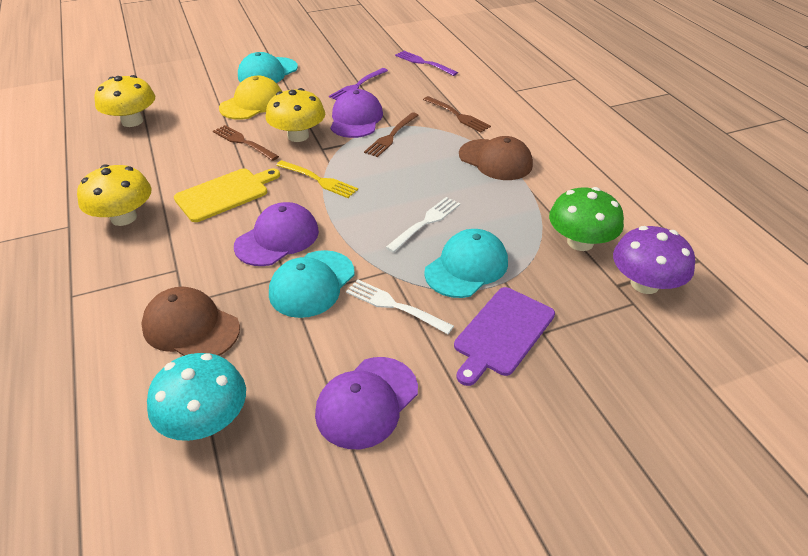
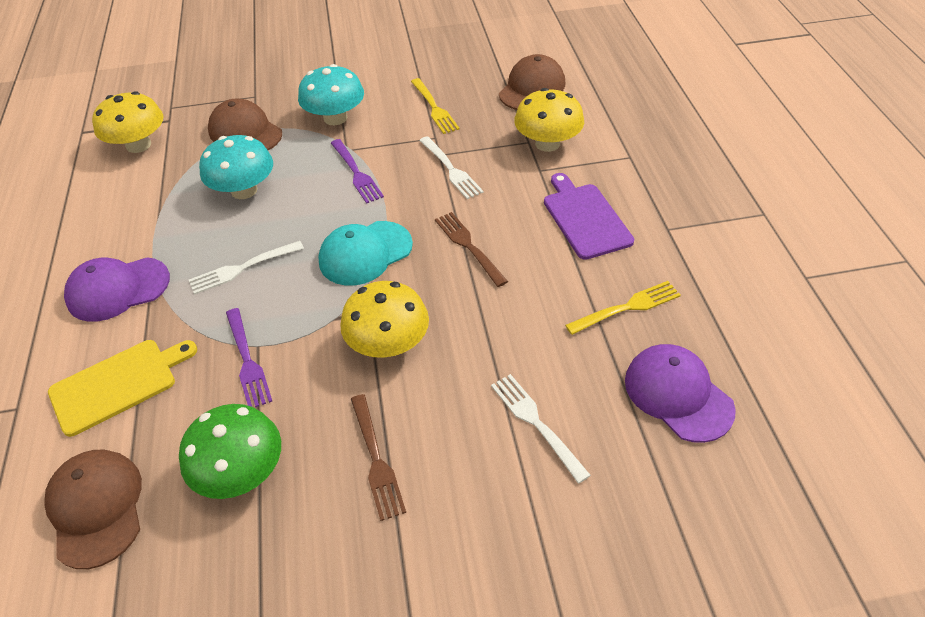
brown cap: [141,287,240,356] [459,136,533,180] = 2 -> [45,450,142,569] [208,99,282,150] [499,54,565,110] = 3
brown fork: [213,125,279,161] [364,112,419,157] [423,96,491,132] = 3 -> [351,394,406,521] [435,212,508,287] = 2
purple cap: [234,202,319,266] [315,357,418,449] [330,89,383,138] = 3 -> [64,257,170,322] [625,344,736,443] = 2
purple mushroom: [613,226,695,294] = 1 -> none = 0
turquoise cap: [238,52,298,83] [269,250,354,318] [424,229,508,298] = 3 -> [318,221,413,286] = 1
turquoise mushroom: [147,353,246,441] = 1 -> [199,135,273,199] [298,64,364,125] = 2
white fork: [346,279,454,334] [385,197,460,253] = 2 -> [189,241,304,295] [419,136,484,199] [491,374,591,484] = 3
yellow cap: [219,76,282,120] = 1 -> none = 0
yellow fork: [276,160,358,198] = 1 -> [411,78,459,134] [565,281,681,335] = 2

